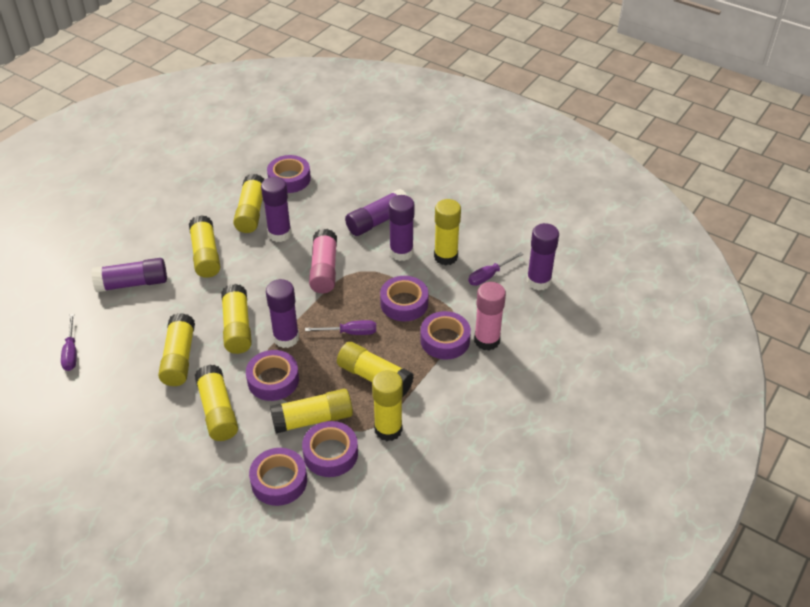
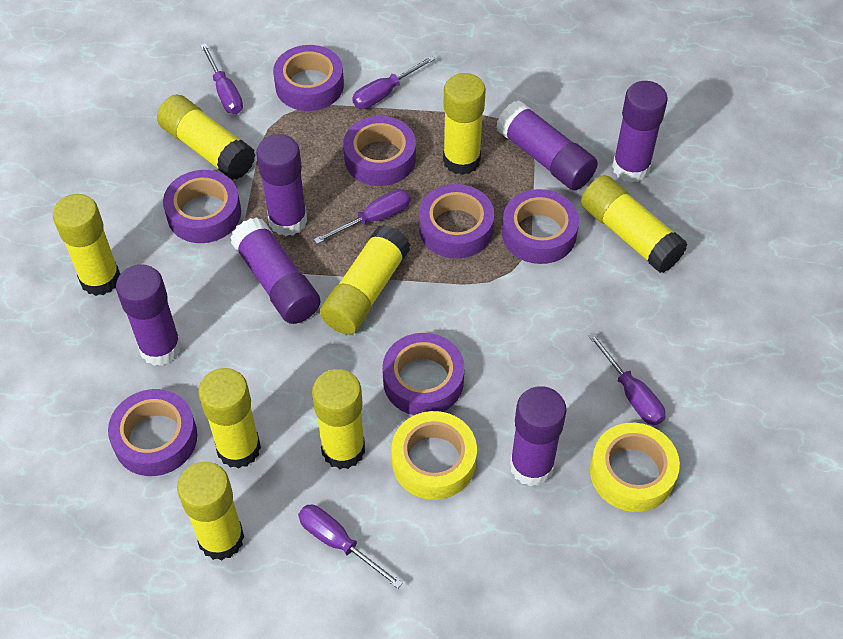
pink glue stick: [309,229,337,293] [474,282,506,351] = 2 -> none = 0
purple screwdriver: [61,314,77,371] [305,320,376,335] [468,252,523,286] = 3 -> [200,43,243,114] [298,505,403,589] [314,189,411,244] [352,55,435,109] [588,332,665,426] = 5
purple tape: [246,350,299,401] [249,448,307,506] [267,155,311,193] [302,421,358,477] [380,276,429,321] [420,311,471,360] = 6 -> [108,389,197,476] [163,170,241,243] [273,45,344,111] [343,116,416,186] [382,333,465,415] [419,184,494,259] [502,189,579,264] = 7
yellow glue stick: [158,313,195,386] [189,215,221,278] [195,365,238,441] [221,284,252,354] [233,174,264,233] [270,389,353,434] [337,342,414,396] [372,370,403,441] [434,199,461,265] = 9 -> [53,194,120,296] [157,95,256,180] [177,462,244,560] [198,368,261,469] [312,369,365,469] [320,225,410,335] [443,73,486,175] [581,175,688,273] = 8
yellow tape: none = 0 -> [391,411,477,500] [590,423,680,512] = 2

